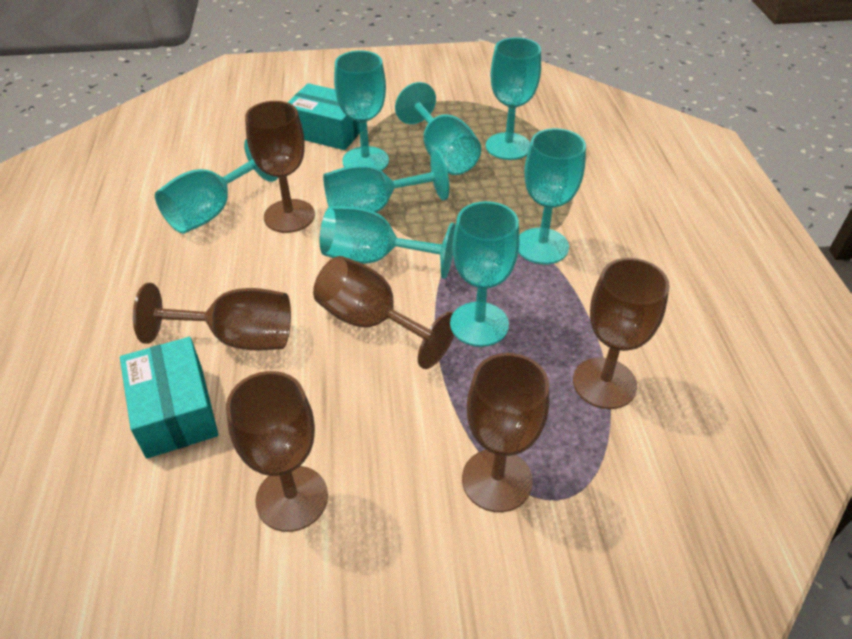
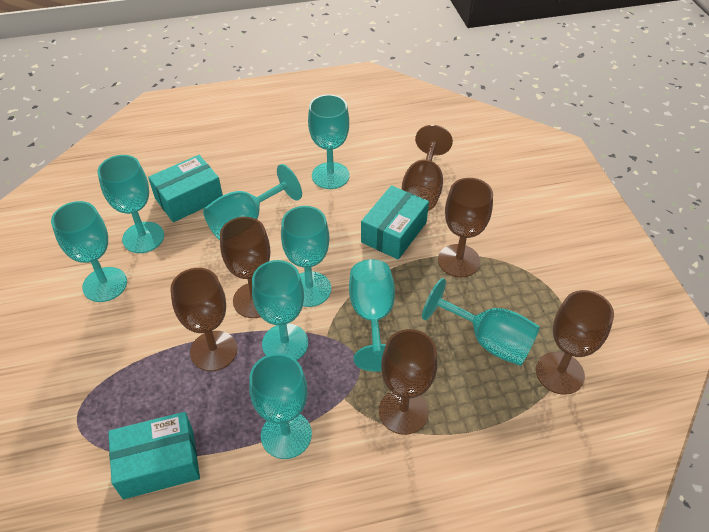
turquoise box: [120,337,218,459] [288,83,360,150] = 2 -> [108,412,200,499] [148,155,223,222] [361,185,429,260] = 3
turquoise goblet: [155,138,278,234] [319,206,455,279] [323,150,449,213] [334,50,389,171] [395,82,481,175] [452,201,519,347] [486,37,541,160] [519,128,586,264] = 8 -> [51,201,127,302] [98,155,164,253] [203,164,302,240] [249,353,312,459] [252,260,308,360] [281,206,331,307] [308,94,350,189] [349,259,395,372] [422,278,540,366] = 9

